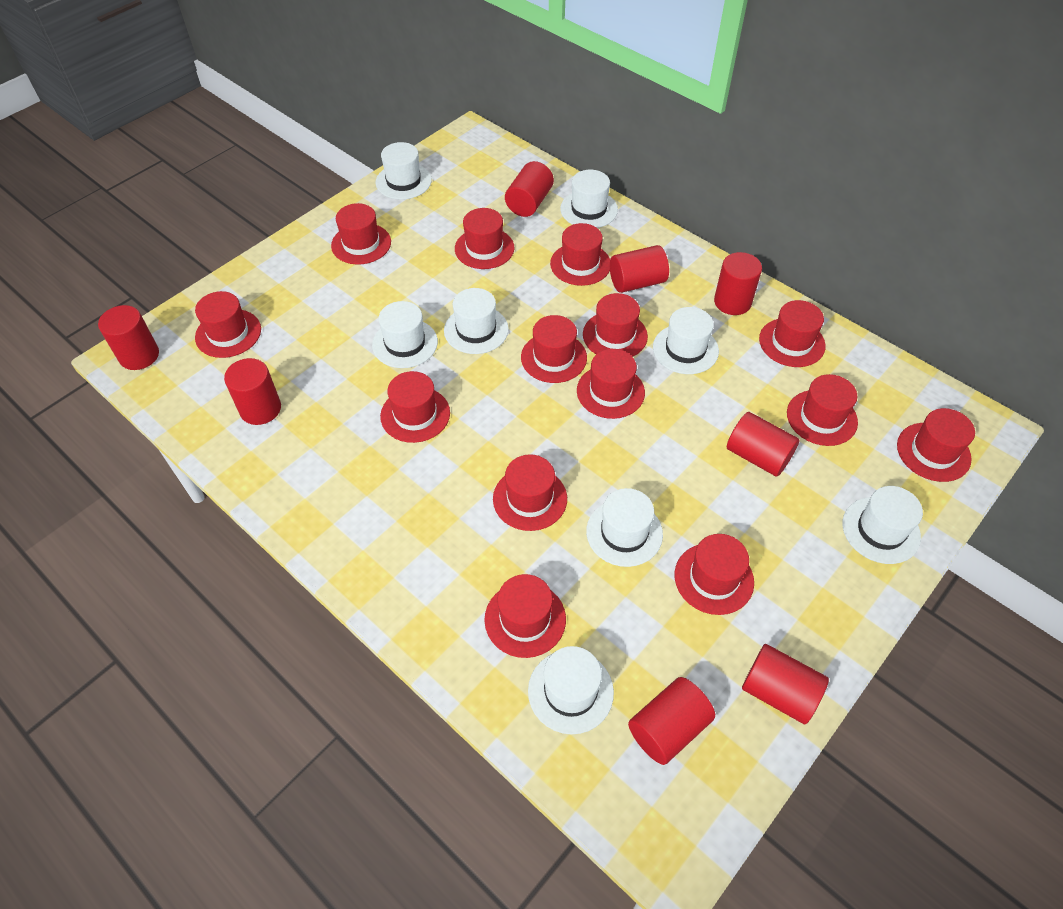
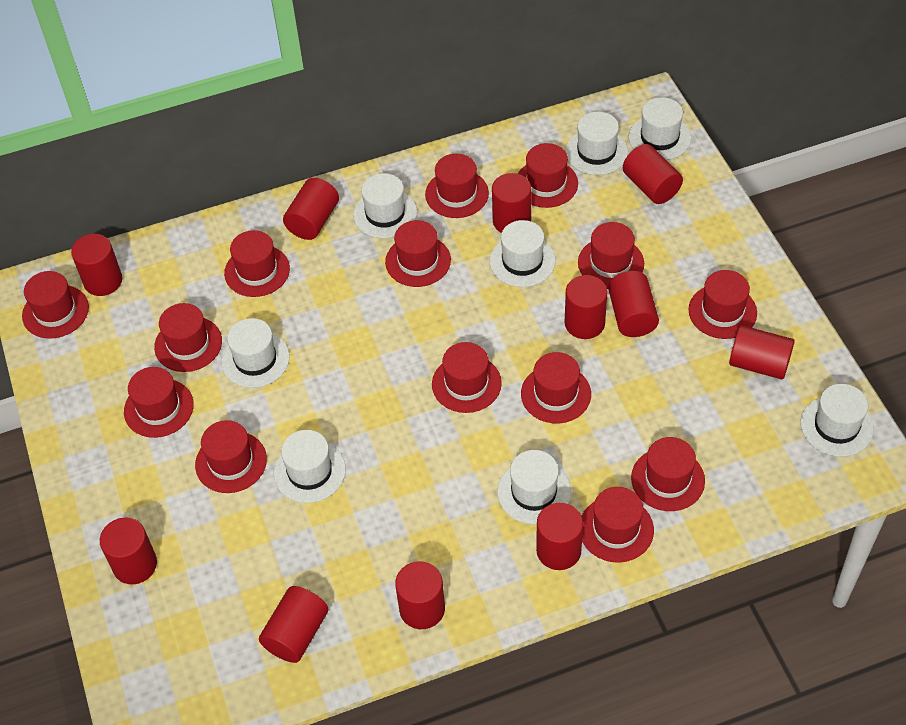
red cylinder: [98,305,159,370] [224,358,281,425] [505,161,554,217] [610,245,669,293] [628,677,715,765] [714,252,762,315] [727,412,800,477] [742,644,829,725] = 8 -> [71,234,122,296] [100,518,157,584] [259,586,328,663] [283,178,339,240] [395,561,445,629] [492,173,531,233] [536,503,583,570] [565,275,607,339] [608,271,659,337] [623,144,683,204] [729,325,795,379] = 11

